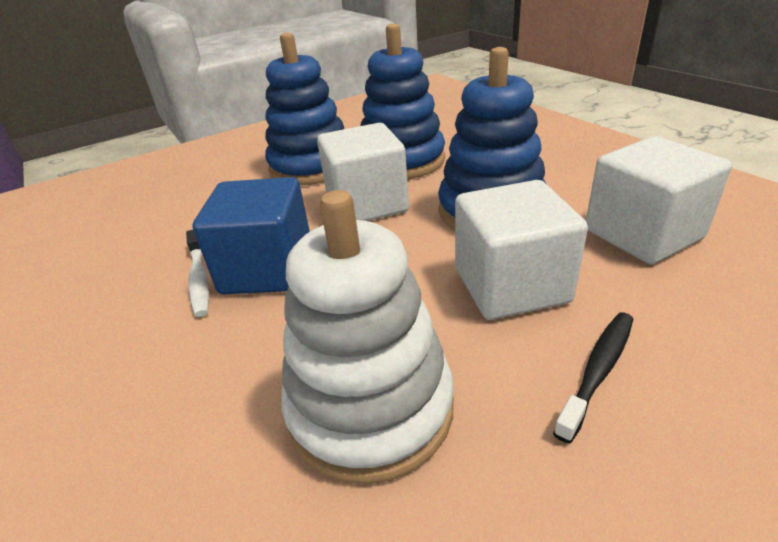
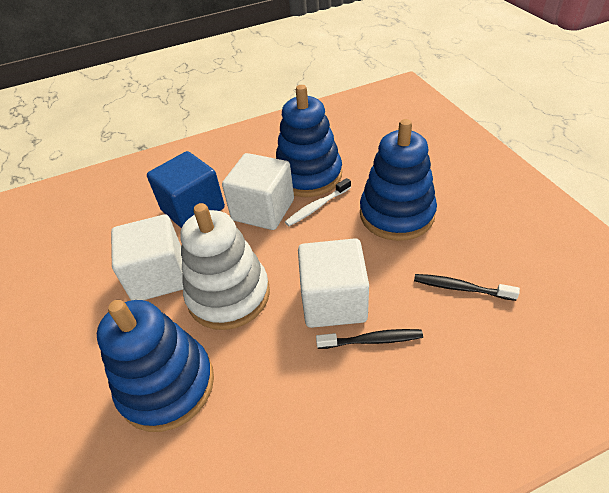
black toothbrush: [553,313,633,444] = 1 -> [316,329,423,349] [414,274,520,301] = 2

